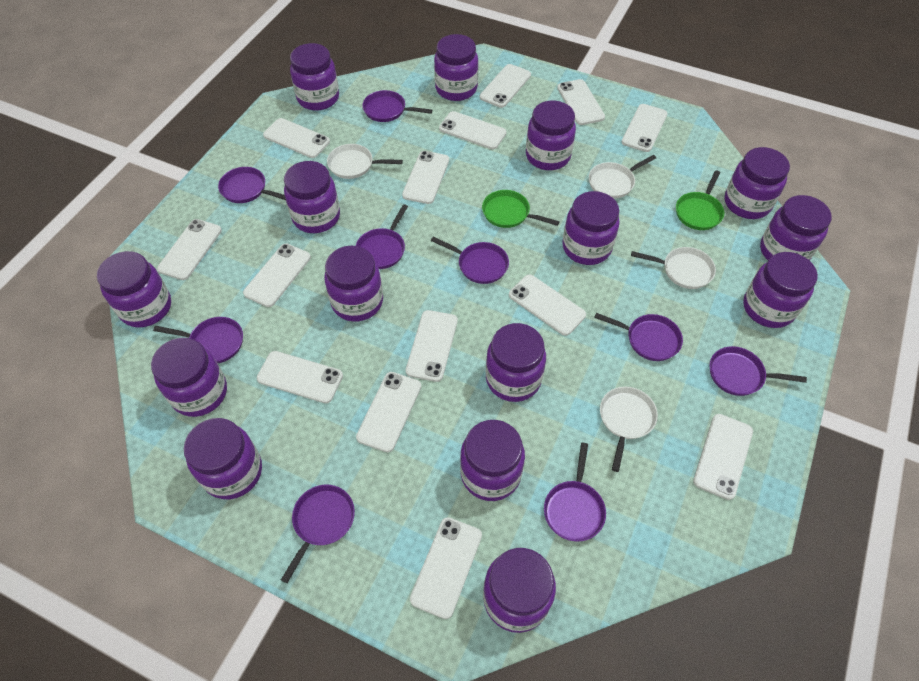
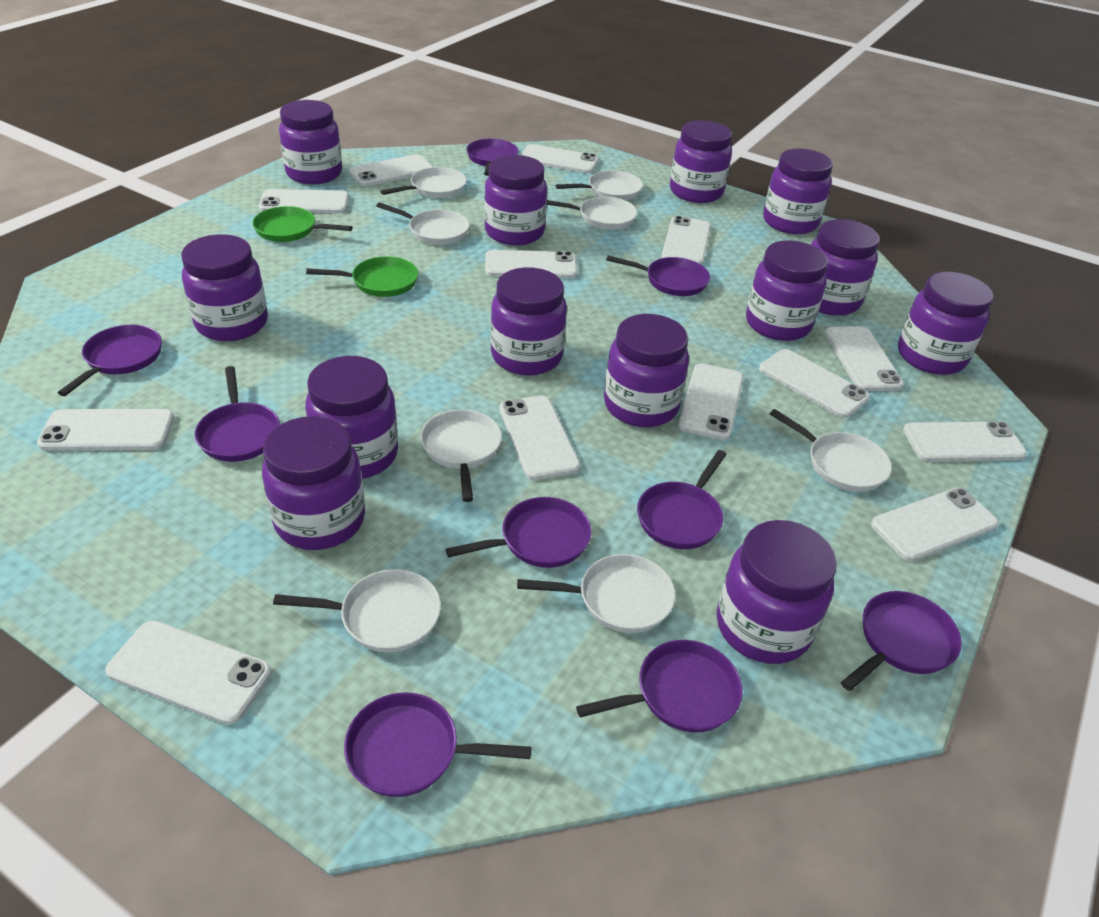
purple jar: [97,251,171,328] [151,338,227,417] [184,418,262,499] [284,161,340,233] [290,43,339,111] [324,246,383,322] [434,34,478,101] [460,420,525,501] [483,548,556,633] [486,323,546,402] [526,101,576,170] [562,191,620,265] [725,147,790,219] [743,252,818,328] [760,195,832,260] = 15 -> [181,234,268,341] [262,416,365,550] [279,100,342,184] [305,356,398,479] [484,155,547,245] [490,267,567,375] [604,314,689,427] [670,121,732,203] [717,520,837,664] [746,240,828,341] [763,149,833,234] [811,219,880,316] [898,272,993,375] = 13
white pan: [327,144,403,179] [589,155,656,199] [600,386,658,472] [631,247,716,289] = 4 -> [273,569,441,652] [376,202,469,245] [380,167,467,198] [421,410,502,502] [517,554,675,633] [547,197,637,230] [556,170,643,200] [770,409,892,492] = 8
white phone: [157,219,222,280] [243,244,311,307] [257,351,343,403] [263,118,330,158] [356,372,421,452] [402,151,449,204] [406,310,458,382] [410,517,482,619] [439,111,507,149] [480,64,531,108] [509,275,586,336] [557,79,605,125] [622,104,667,152] [693,414,753,500] = 14 -> [37,409,174,451] [105,620,272,725] [259,189,349,213] [349,154,433,186] [485,250,577,278] [499,396,580,480] [520,144,599,173] [661,216,711,265] [678,363,743,440] [759,349,870,418] [825,326,904,391] [871,488,998,561] [903,421,1027,462] = 13

